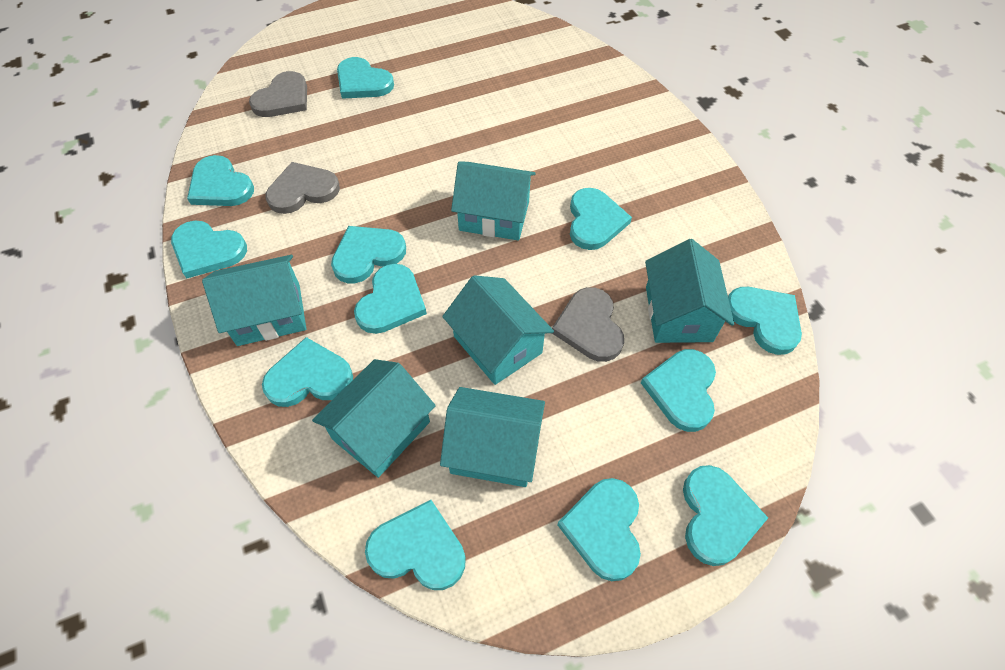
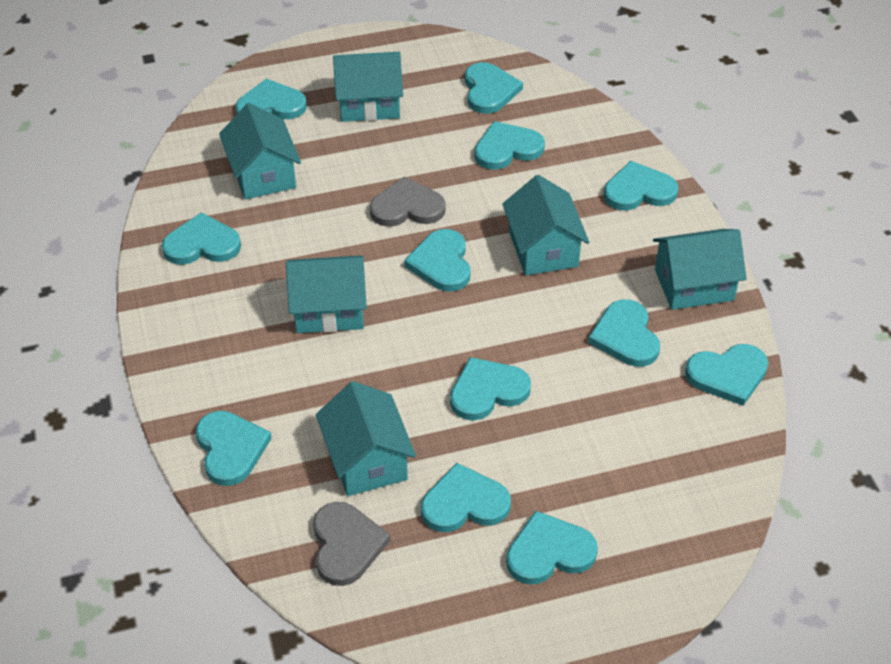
grey heart: [249,71,307,117] [265,162,340,214] [552,287,624,362] = 3 -> [313,502,390,586] [370,176,446,227] = 2

